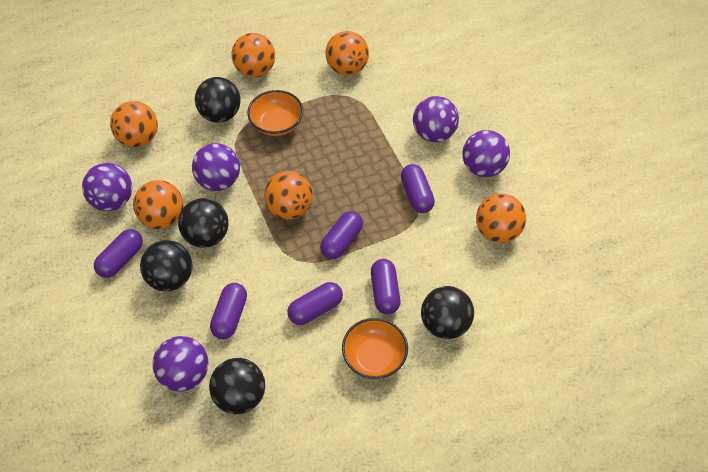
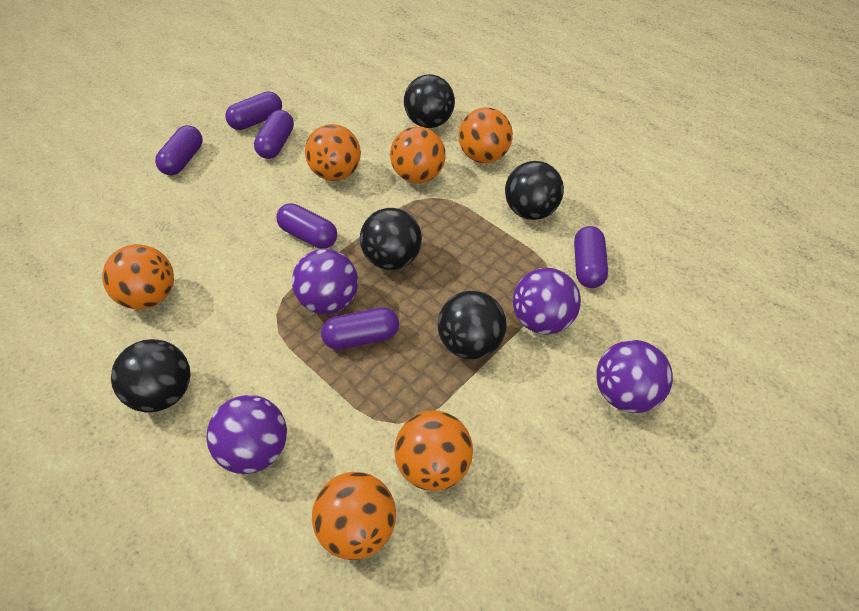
orange bowl: [247,90,303,136] [342,318,408,379] = 2 -> none = 0
purple ball: [82,163,132,211] [152,336,209,391] [192,143,240,191] [413,96,459,142] [462,130,510,177] = 5 -> [206,395,287,474] [292,249,358,314] [513,268,581,335] [596,340,673,413] = 4

